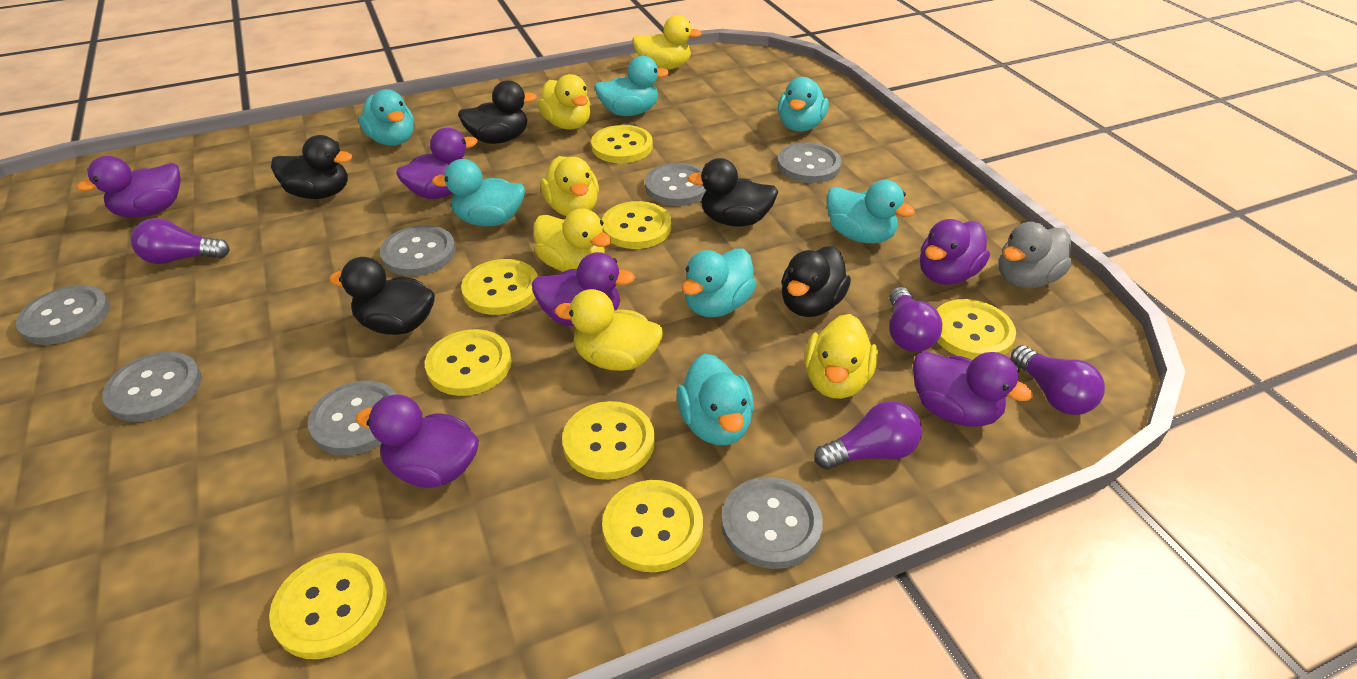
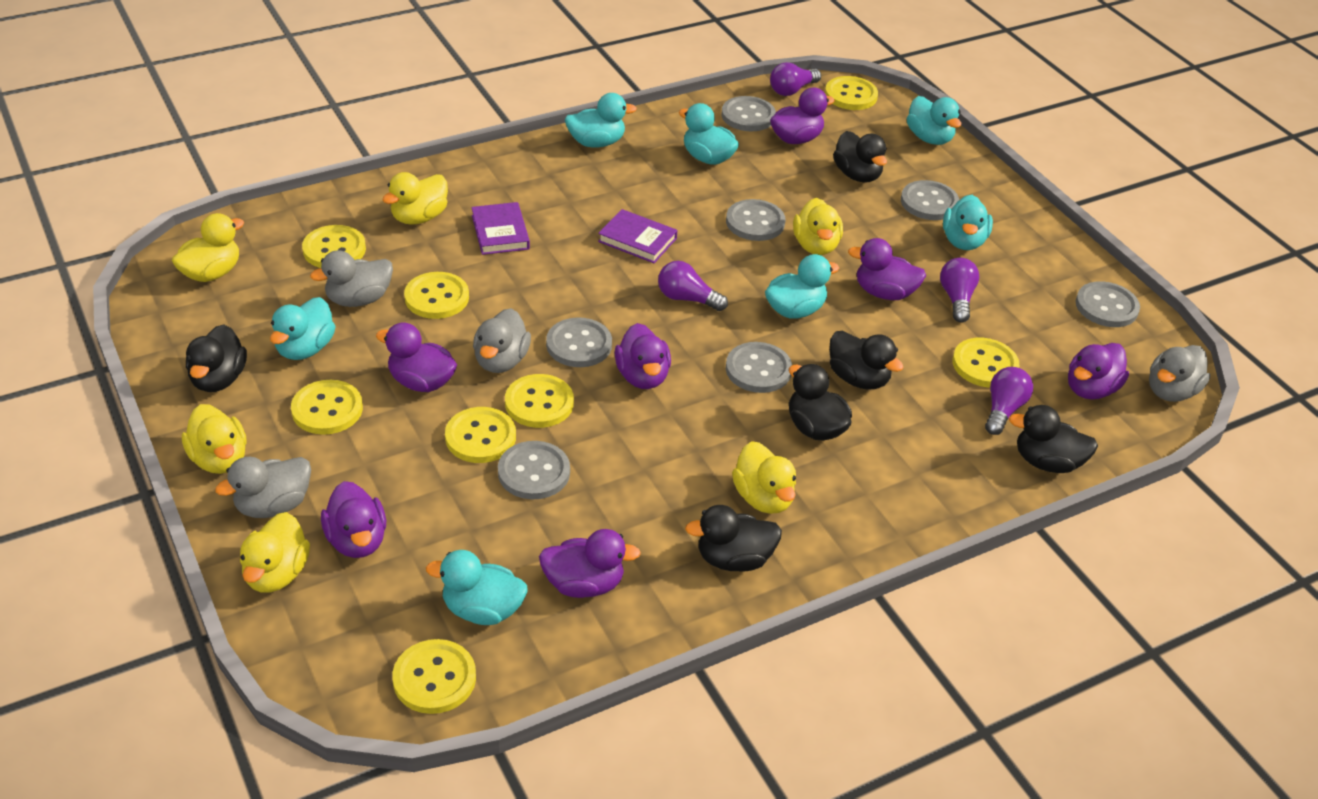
black duck: [271,135,352,199] [329,257,435,335] [458,80,537,144] [687,158,778,226] [781,246,851,317] = 5 -> [186,324,247,392] [685,505,782,571] [789,364,852,440] [829,331,904,390] [833,131,887,183] [1009,405,1098,473] = 6
grey duck: [999,222,1072,288] = 1 -> [215,457,311,518] [310,250,393,307] [473,308,531,373] [1149,345,1210,402] = 4
purple book: none = 0 -> [471,202,530,255] [598,209,678,263] = 2
purple duck: [76,156,181,217] [355,395,479,488] [396,128,478,199] [532,252,635,326] [913,351,1033,427] [920,219,990,285] = 6 -> [321,481,386,558] [376,322,457,392] [539,529,641,598] [615,323,671,389] [770,87,835,144] [848,238,926,300] [1068,343,1129,400] = 7

